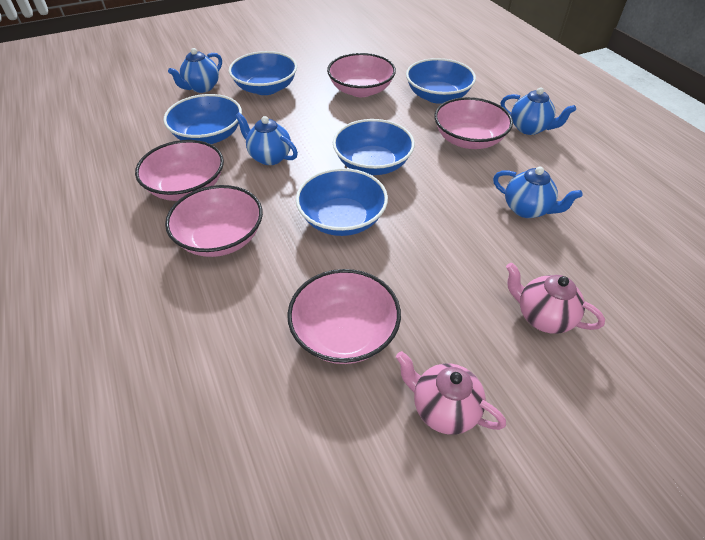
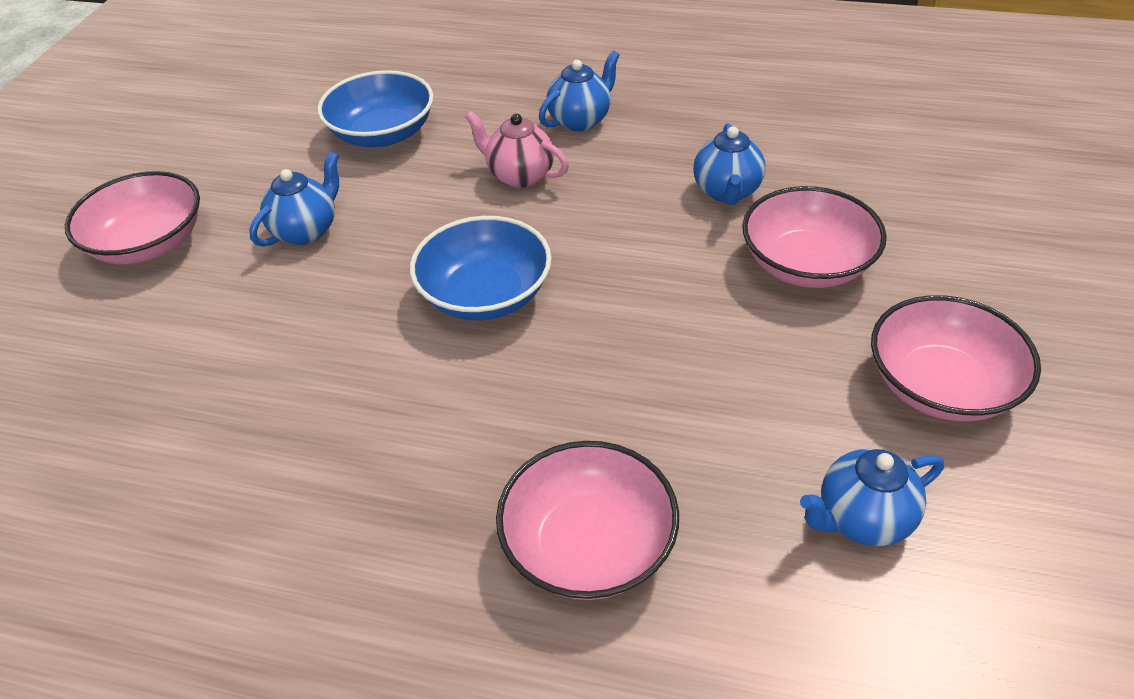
blue bowl: [163,94,242,144] [229,51,297,95] [296,168,388,236] [333,119,415,175] [406,58,476,104] = 5 -> [317,70,434,147] [410,216,552,320] = 2
pink bowl: [135,140,224,201] [165,185,263,257] [287,269,401,364] [327,53,396,97] [434,97,513,149] = 5 -> [65,171,200,264] [496,441,679,600] [742,186,887,288] [871,295,1041,421] = 4
pink teapot: [396,351,506,435] [506,263,605,334] = 2 -> [465,111,569,188] = 1

